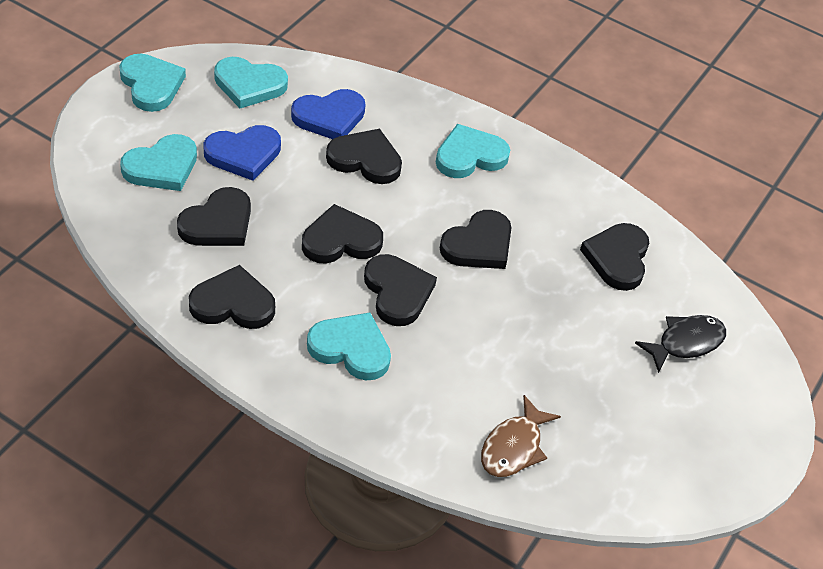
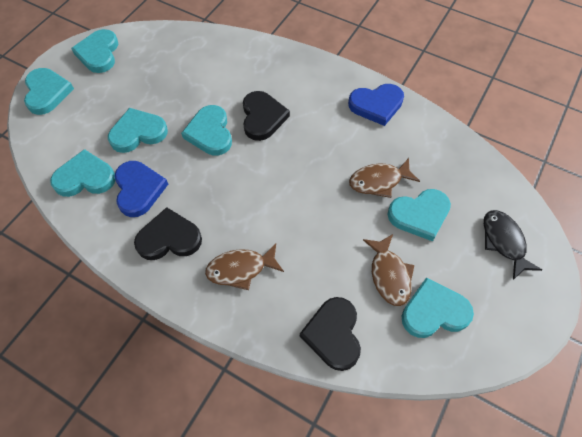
black heart: [177,187,251,246] [189,265,275,329] [302,204,383,264] [326,129,402,184] [364,254,437,326] [440,210,512,269] [580,223,649,291] = 7 -> [134,207,202,260] [243,91,290,141] [300,297,361,371] = 3
brown fish: [481,395,561,477] = 1 -> [205,243,284,290] [349,158,420,198] [363,234,414,306] = 3
turquoise heart: [119,54,186,112] [120,134,197,191] [214,57,288,108] [307,313,391,380] [436,124,510,178] = 5 -> [24,68,74,115] [50,149,115,197] [71,29,118,73] [108,108,168,153] [181,105,232,156] [388,189,451,241] [402,277,474,338] = 7

